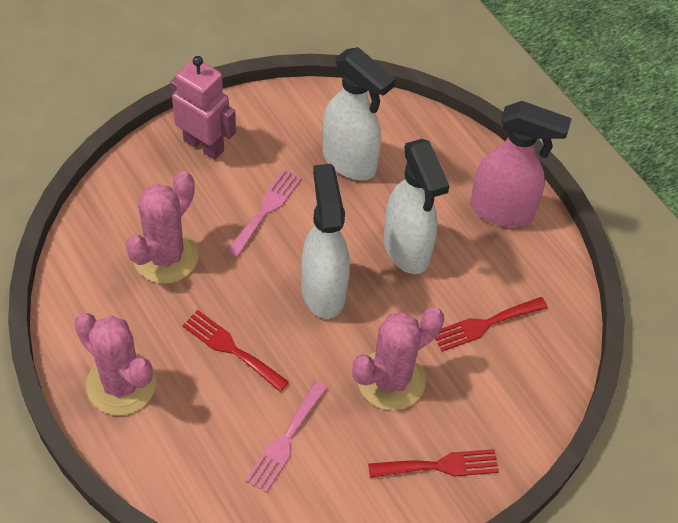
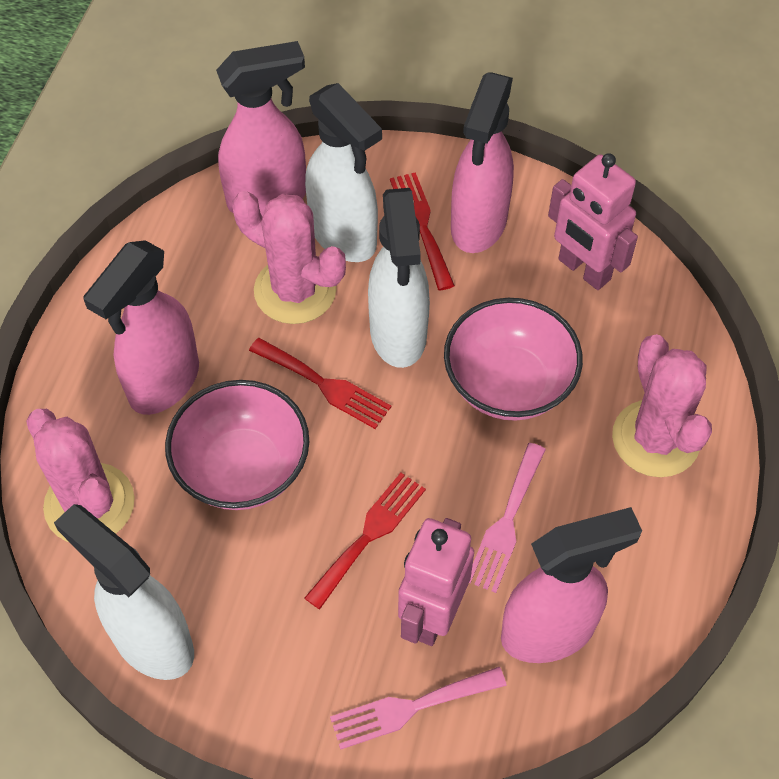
pink bowl: none = 0 -> [165,380,309,510] [444,298,583,421] = 2
pink robot: [170,56,236,160] = 1 -> [398,518,474,646] [548,153,638,290] = 2
pink spray bottle: [471,101,572,227] = 1 -> [83,240,199,415] [216,41,306,216] [451,72,514,253] [501,507,642,663] = 4

